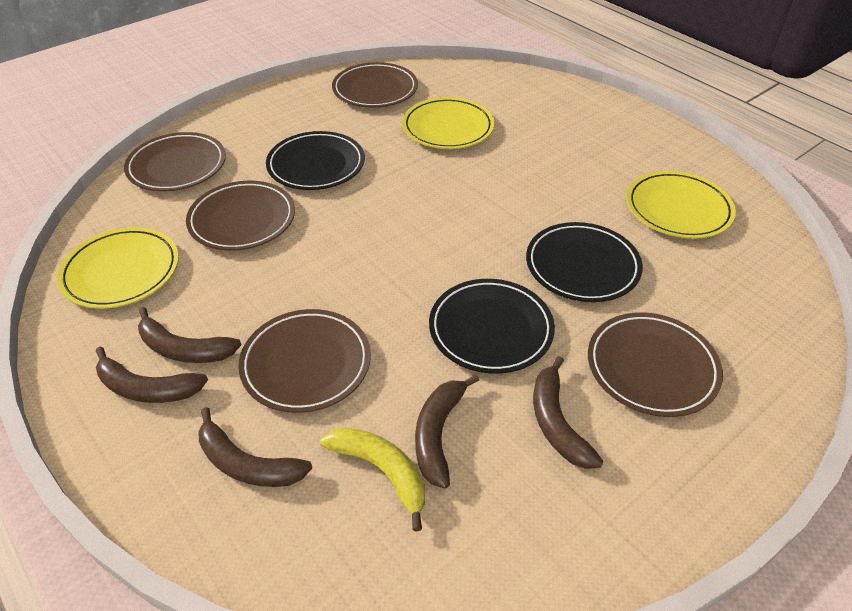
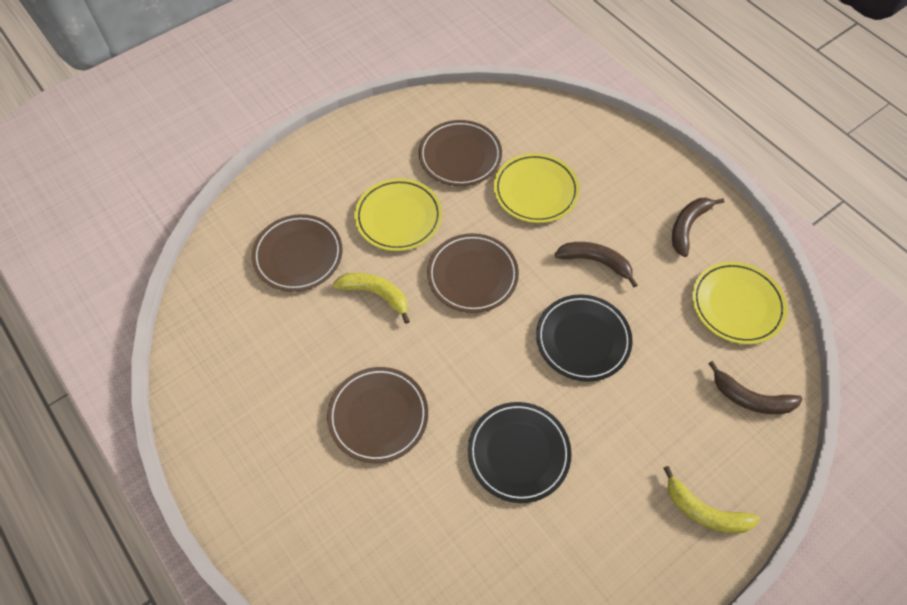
black plate: [266,131,365,190] [429,279,555,374] [526,222,643,302] = 3 -> [468,402,572,503] [536,294,633,382] = 2
brown banana: [96,346,208,403] [138,307,241,363] [198,407,312,487] [415,375,479,489] [533,356,603,469] = 5 -> [555,242,638,287] [672,197,724,257] [708,361,802,414] = 3
brown plate: [124,132,226,191] [186,181,295,250] [238,309,371,413] [332,62,418,108] [588,312,723,417] = 5 -> [252,214,343,292] [327,367,428,463] [419,120,502,186] [427,233,519,313] = 4
yellow banana: [320,427,425,531] = 1 -> [333,273,410,324] [664,466,760,533] = 2

